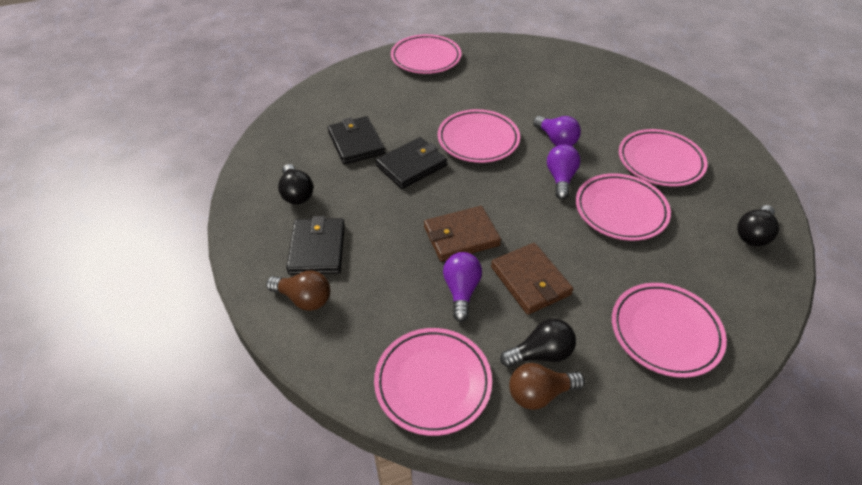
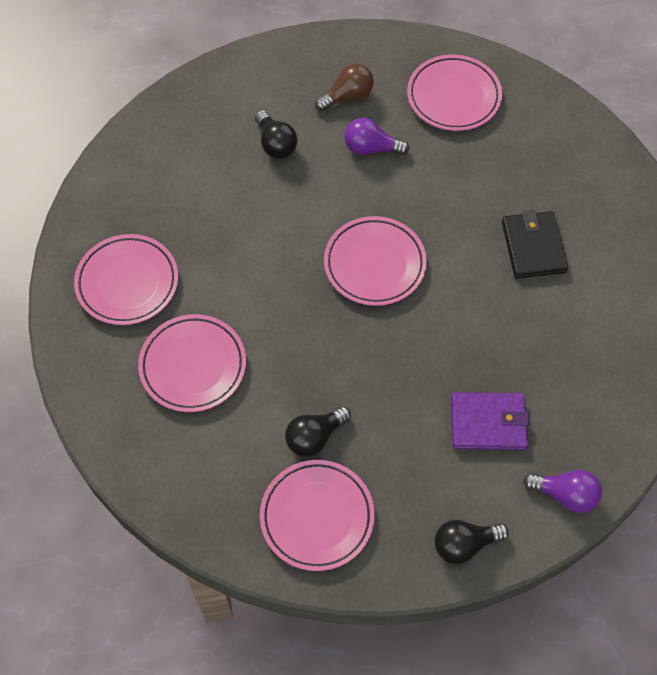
black wallet: [286,216,345,275] [327,116,385,165] [375,137,447,189] = 3 -> [502,210,568,278] = 1
brown light bulb: [266,270,330,311] [509,363,585,410] = 2 -> [315,63,374,111] = 1
brown wallet: [424,206,501,262] [491,243,573,315] = 2 -> none = 0
pink plate: [374,328,492,436] [391,34,461,74] [438,109,520,163] [576,173,671,241] [612,283,727,378] [619,129,707,187] = 6 -> [74,234,178,325] [138,314,246,412] [260,460,375,571] [324,216,427,306] [407,55,502,131] = 5
purple light bulb: [443,252,482,322] [533,116,581,146] [547,144,580,200] = 3 -> [344,118,409,155] [523,470,602,513] = 2
purple wallet: none = 0 -> [451,392,529,450] = 1

